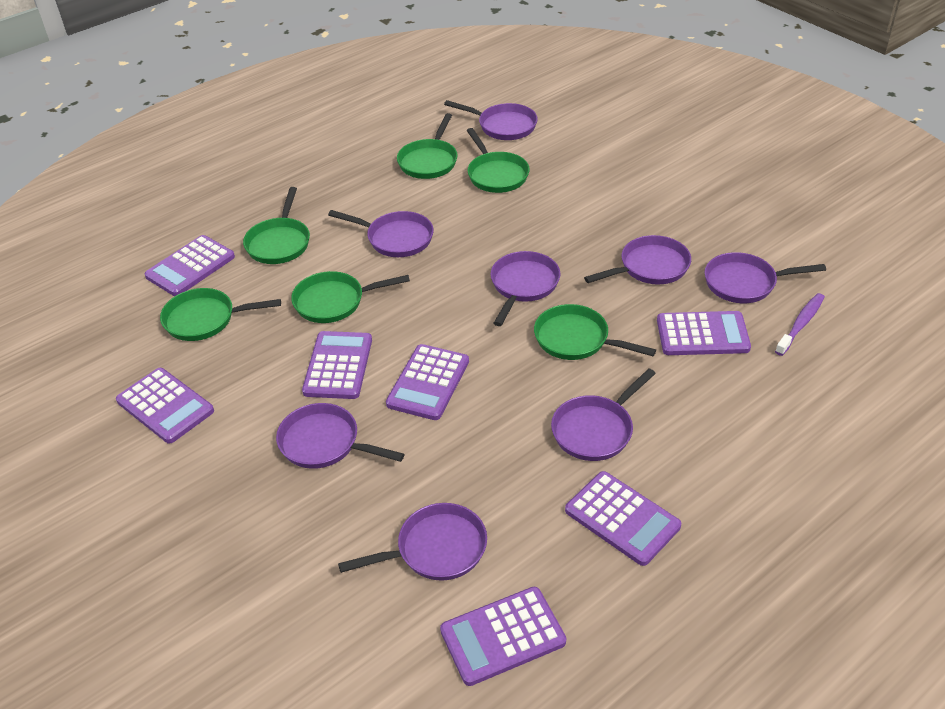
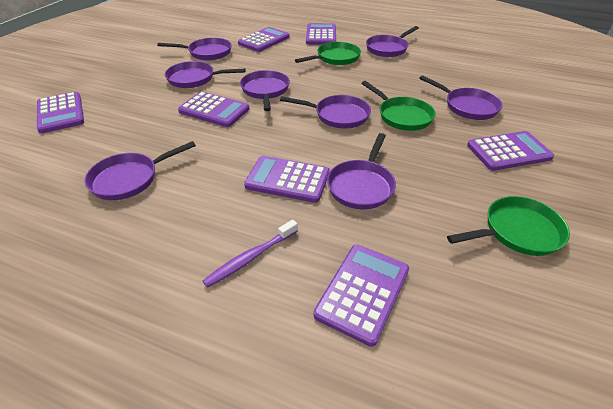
green pan: [160,288,281,341] [243,187,310,264] [291,271,410,323] [397,113,458,179] [466,128,530,193] [534,304,656,360] = 6 -> [295,42,361,65] [361,81,436,131] [447,196,570,256] = 3

